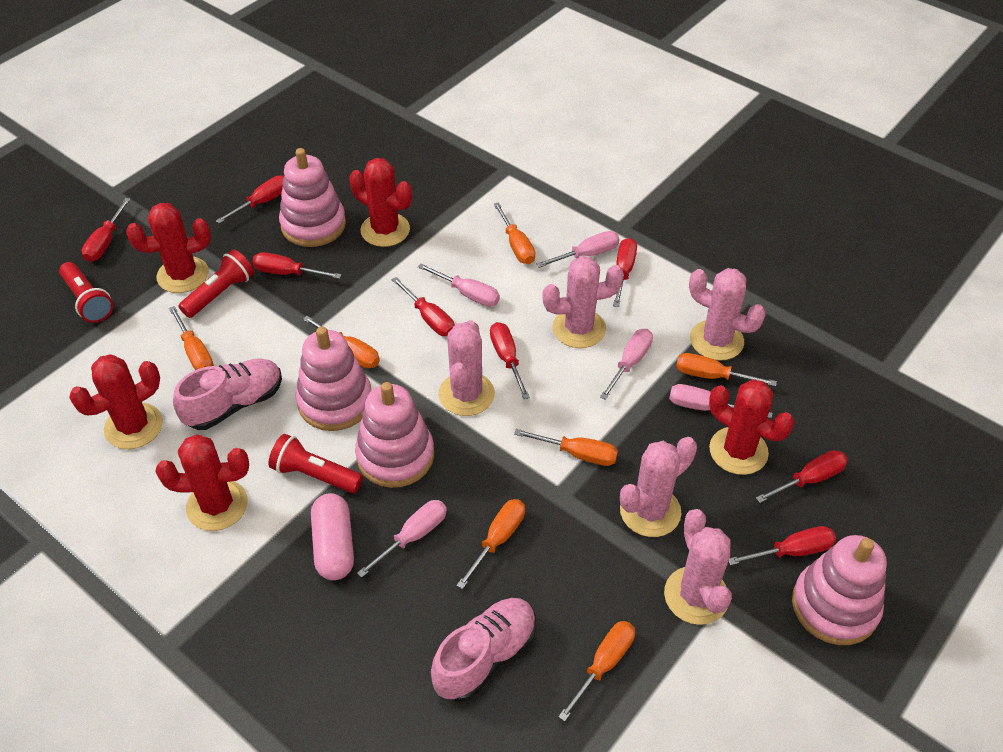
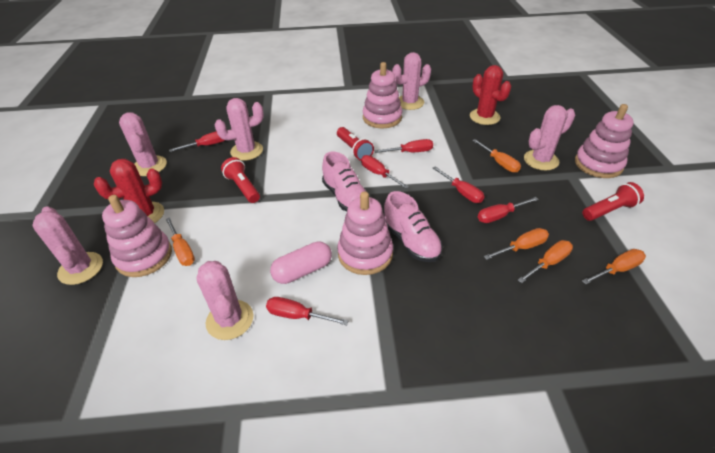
orange screwdriver: [169,306,214,370] [303,316,380,368] [456,499,525,589] [494,202,535,264] [514,429,618,466] [558,621,635,722] [676,353,777,387] = 7 -> [166,217,195,266] [472,139,521,173] [484,228,549,260] [518,240,573,283] [582,249,646,285] = 5
pink cactus: [438,320,495,416] [542,256,624,348] [620,437,697,537] [664,509,732,625] [689,268,766,361] = 5 -> [32,206,103,285] [119,112,167,176] [197,261,254,340] [215,98,264,161] [392,52,431,110] [524,105,575,170] = 6
pink screwdriver: [357,500,447,578] [418,263,500,307] [536,231,620,268] [600,329,653,400] [669,384,772,418] = 5 -> none = 0
red cactus: [69,354,163,449] [126,203,211,293] [155,434,249,531] [349,158,412,247] [709,379,794,475] = 5 -> [94,159,164,223] [470,65,511,125] = 2
red screwdriver: [82,198,131,262] [216,175,284,224] [252,252,342,279] [392,277,455,336] [490,322,530,399] [613,238,637,307] [729,526,836,565] [756,450,848,503] = 8 -> [169,131,225,152] [266,297,348,325] [361,155,409,189] [374,139,433,153] [432,167,484,203] [478,197,539,223] = 6

